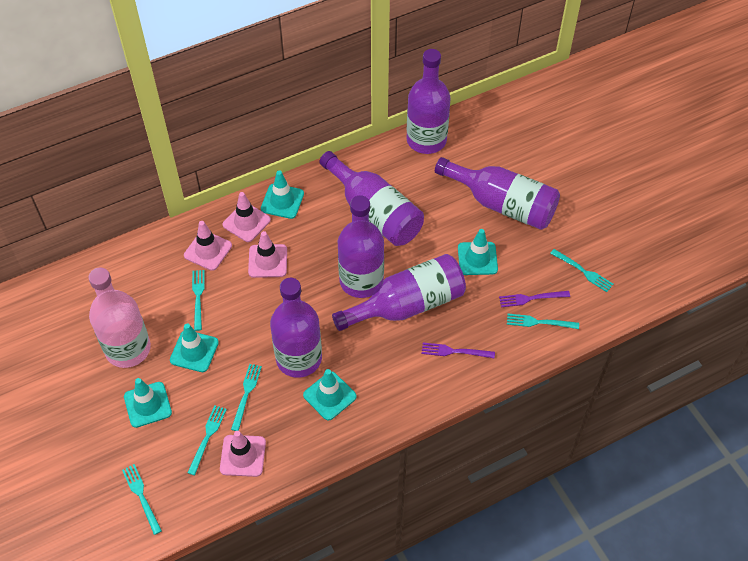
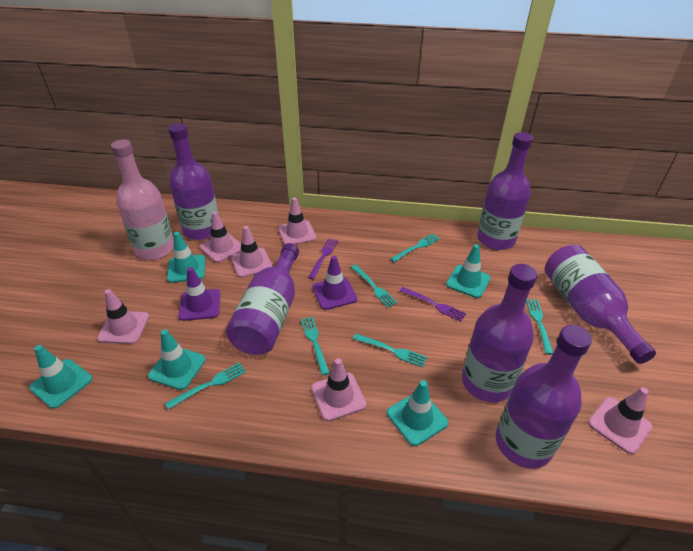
pink traffic cone: [184,221,232,271] [220,431,266,477] [222,192,271,242] [248,231,287,278] = 4 -> [97,289,149,344] [200,211,241,263] [231,226,272,278] [278,197,316,245] [311,358,367,421] [588,387,653,454] = 6
purple traffic cone: none = 0 -> [178,267,220,321] [312,256,357,310] = 2

